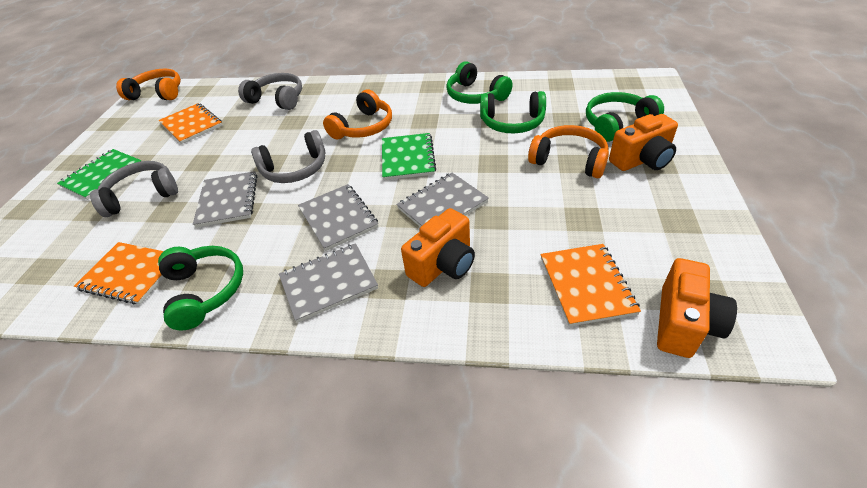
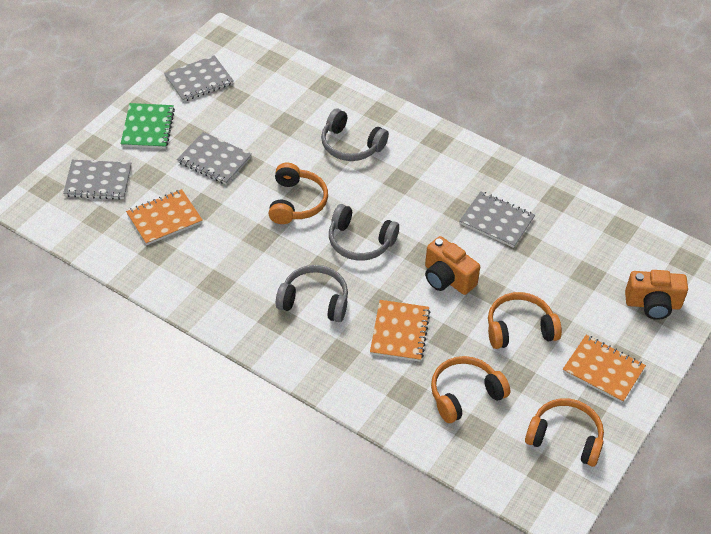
green headphones: [158,246,243,330] [446,61,513,104] [480,91,546,134] [586,92,664,142] = 4 -> none = 0
green notebook: [57,149,141,200] [382,133,436,180] = 2 -> [121,103,175,149] = 1
orange camera: [401,208,475,287] [609,114,678,171] [657,258,737,358] = 3 -> [425,236,480,295] [625,270,688,320] = 2
orange headphones: [116,69,181,100] [323,89,392,139] [528,125,609,178] = 3 -> [268,163,328,224] [431,356,510,423] [488,292,562,349] [525,398,604,467] = 4

